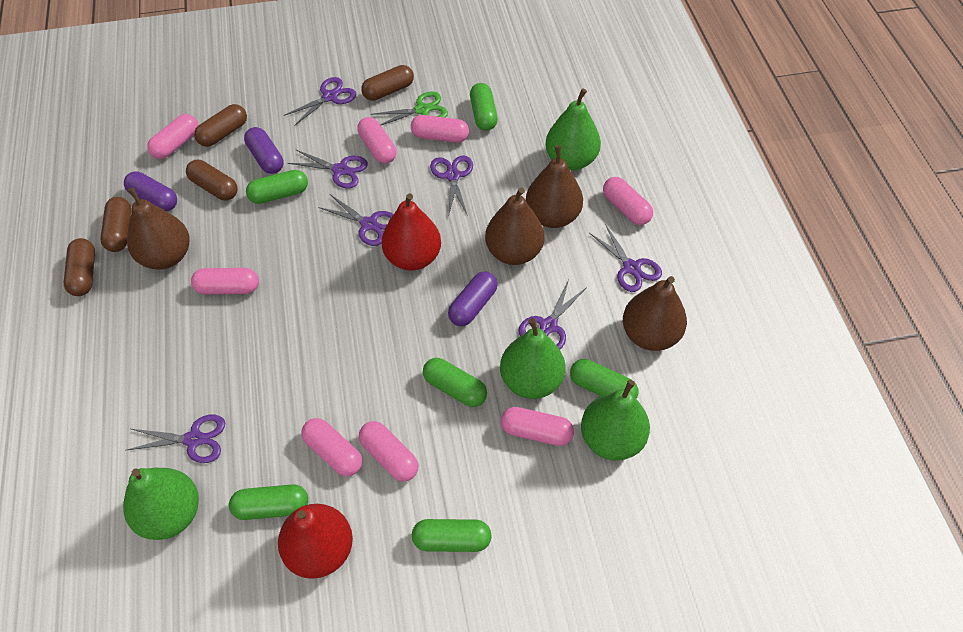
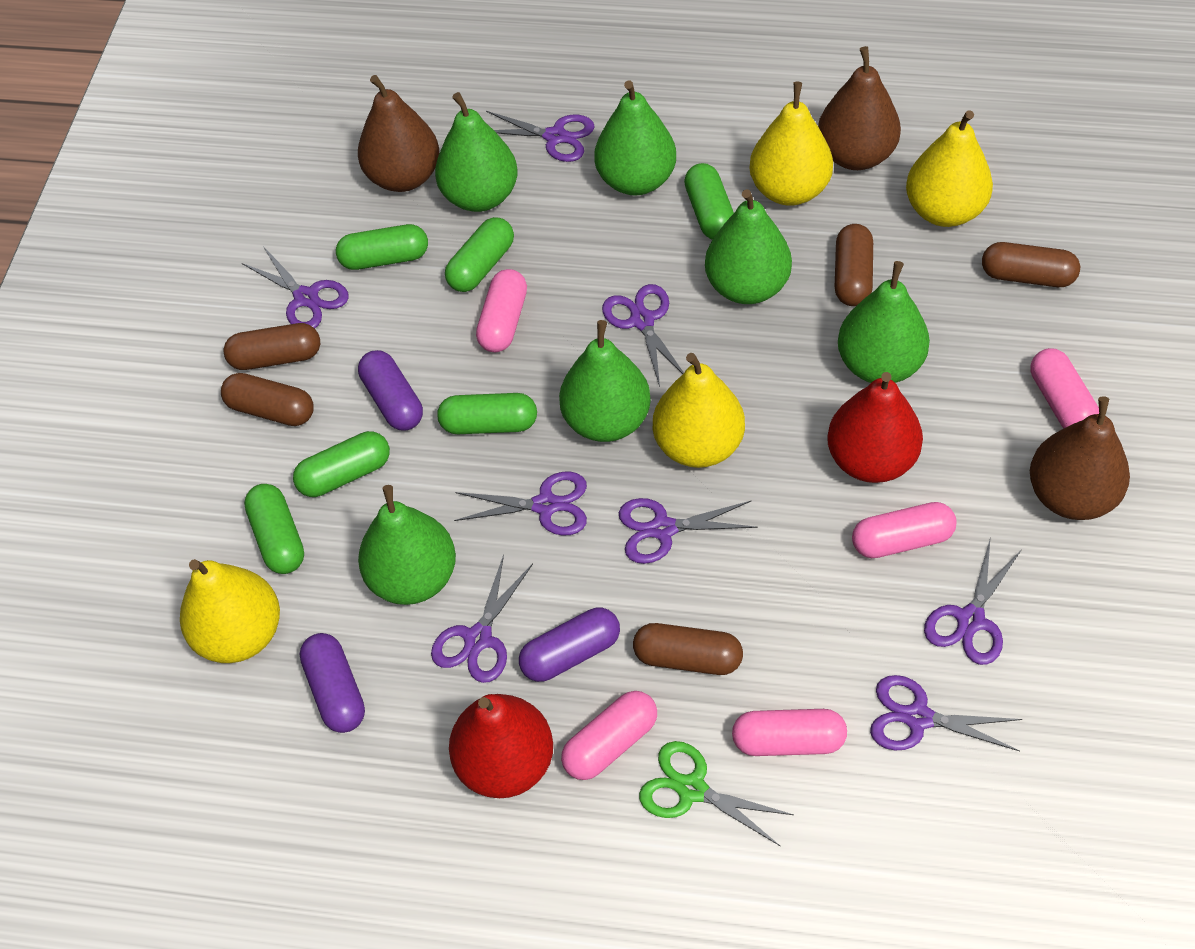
brown pear: [127,187,190,270] [485,188,544,265] [526,145,583,228] [623,276,687,351] = 4 -> [358,75,439,192] [818,46,901,170] [1030,396,1130,520] = 3
green pear: [123,468,199,540] [500,318,565,399] [545,88,601,170] [581,380,650,461] = 4 -> [358,485,456,605] [435,92,518,212] [559,320,651,442] [594,80,676,196] [705,189,792,304] [838,261,930,383] = 6
pink capsule: [147,114,199,159] [191,268,259,294] [301,418,362,476] [357,117,397,164] [359,421,418,481] [411,115,469,143] [501,407,574,446] [603,177,653,225] = 8 -> [476,269,527,352] [561,691,657,780] [732,709,847,756] [852,502,957,558] [1030,348,1099,428] = 5
purple scissors: [127,415,225,463] [284,77,356,126] [288,149,368,188] [318,194,393,246] [430,155,473,217] [518,280,587,349] [590,224,662,292] = 7 -> [242,246,349,328] [431,554,533,683] [454,472,587,536] [486,111,595,162] [602,284,684,387] [619,498,758,564] [870,675,1022,751] [924,540,1022,665] = 8
yellow pear: none = 0 -> [180,559,280,663] [653,353,745,468] [749,81,833,206] [906,110,993,227] = 4

